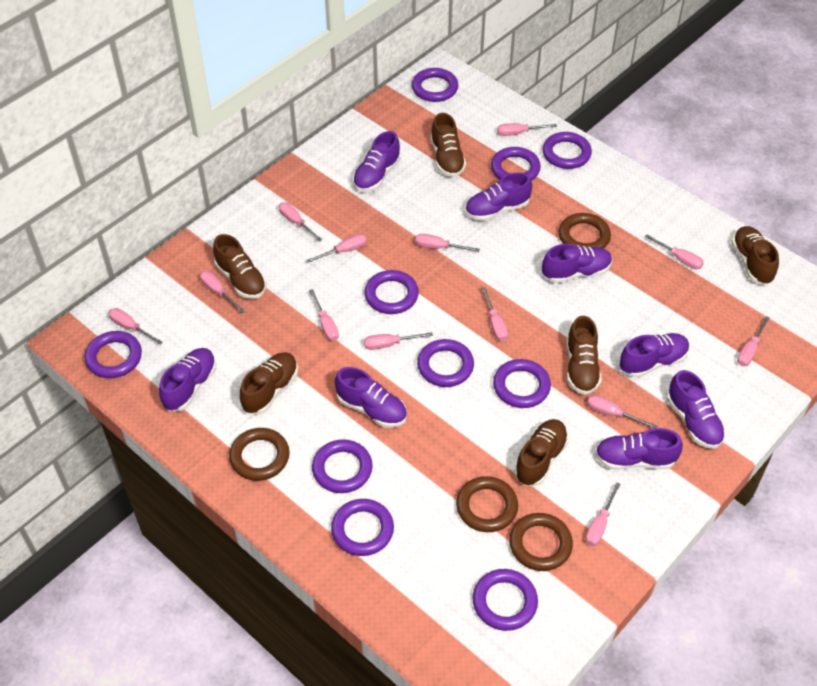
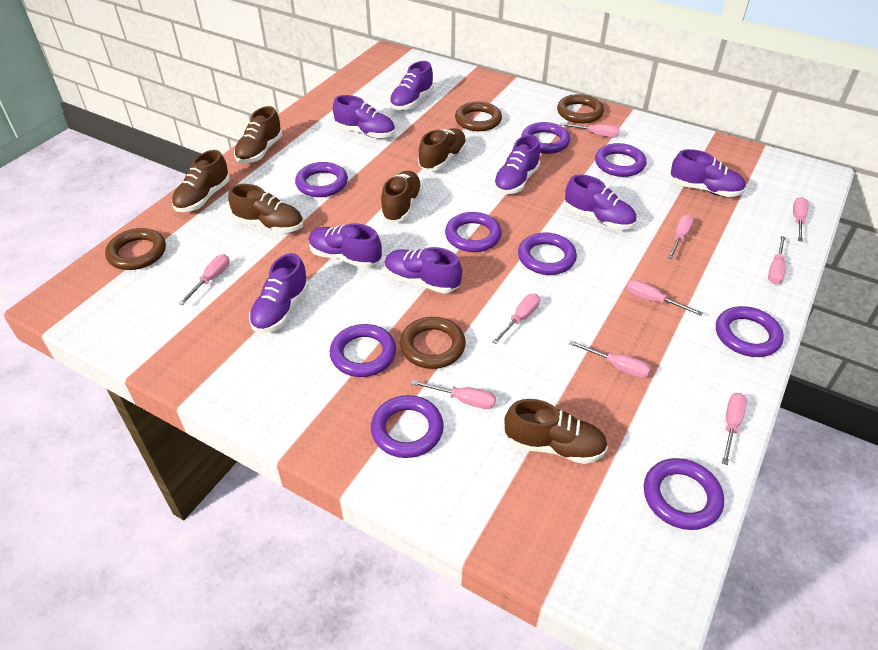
pink screwdriver: [109,308,162,345] [200,271,245,313] [279,202,322,242] [306,234,367,263] [309,289,339,341] [364,332,433,350] [415,234,480,252] [481,287,508,341] [497,123,557,136] [586,482,621,546] [587,395,657,429] [645,234,704,270] [737,316,770,366] = 13 -> [179,254,230,305] [411,380,496,409] [492,294,540,344] [560,123,620,138] [569,341,650,378] [627,280,703,316] [668,215,693,259] [722,393,747,465] [768,236,786,284] [793,197,808,242] = 10
purple ring: [85,331,142,378] [312,439,373,493] [331,499,394,556] [364,270,419,314] [412,68,458,102] [417,339,474,387] [472,569,538,631] [491,147,541,181] [493,359,551,408] [542,132,592,169] = 10 -> [295,162,348,197] [330,324,396,377] [371,395,444,458] [445,212,502,252] [518,232,577,275] [521,122,570,154] [595,143,647,177] [644,458,724,530] [716,306,784,357] = 9

